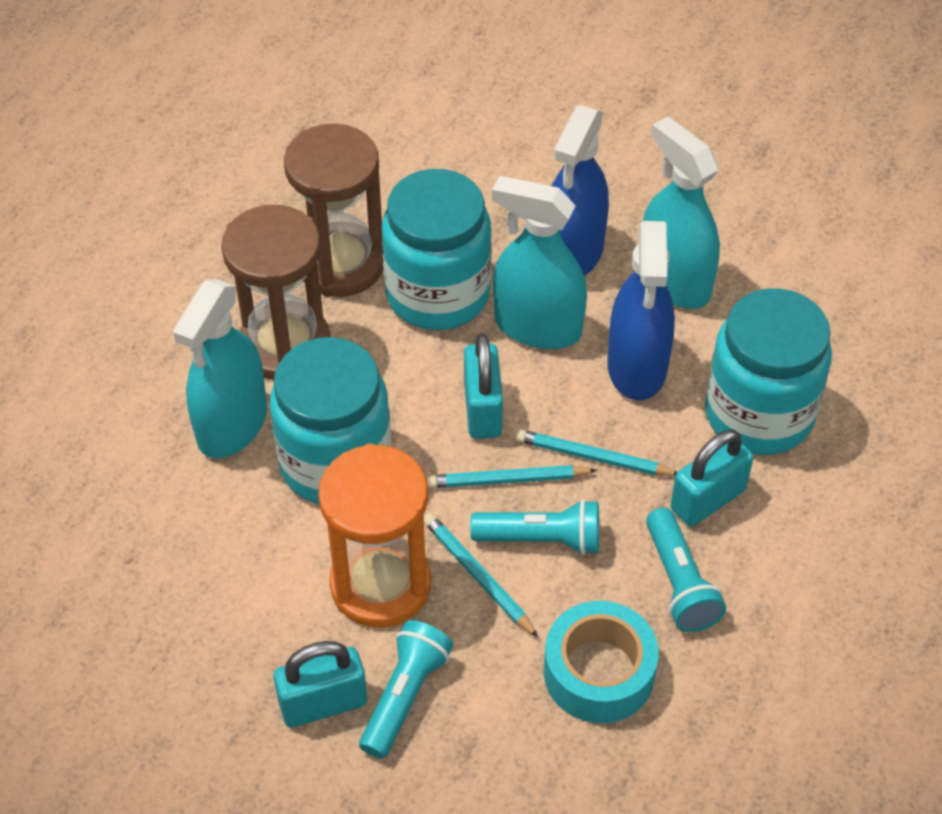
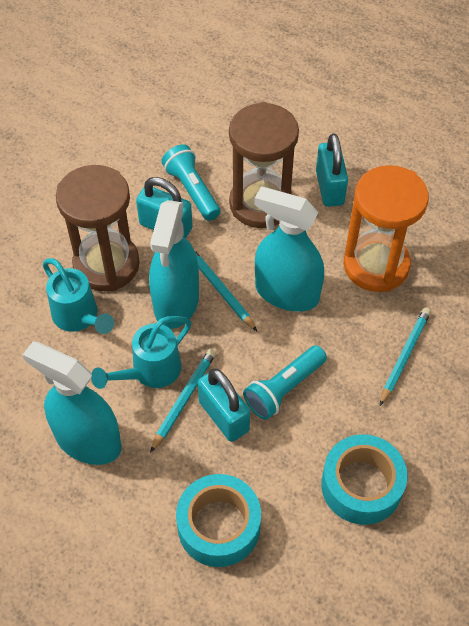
blue spray bottle: [552,105,609,276] [607,221,675,401] = 2 -> none = 0
turquoise flashlight: [359,620,453,759] [470,499,599,555] [646,508,726,632] = 3 -> [161,144,221,221] [243,345,327,420] = 2
turquoise jar: [270,337,391,505] [382,169,492,330] [705,288,832,455] = 3 -> none = 0
turquoise tape: [544,601,659,723] = 1 -> [176,474,261,567] [321,434,407,525] = 2
turquoise watering can: none = 0 -> [43,258,114,334] [91,316,191,389] = 2

